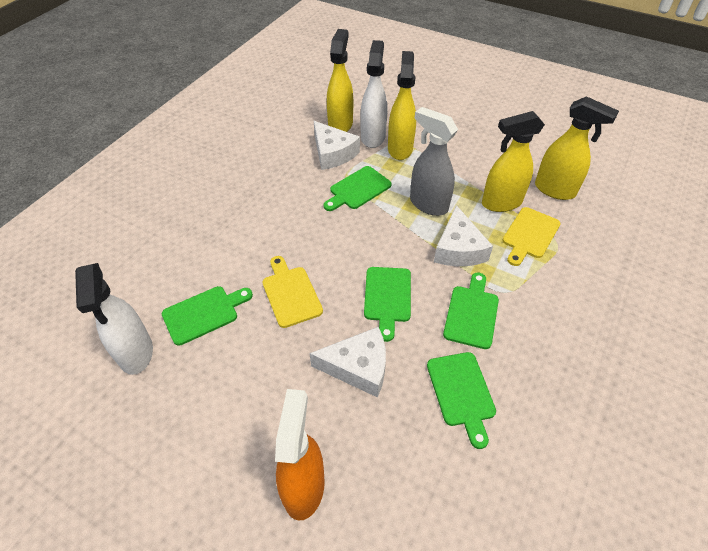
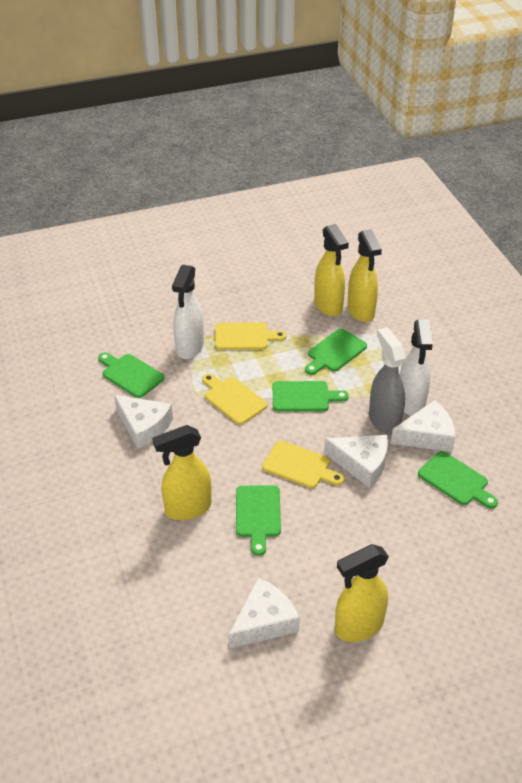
orange spray bottle: [275,389,325,521] = 1 -> none = 0
white cheese: [309,327,386,398] [314,121,360,170] [434,205,493,266] = 3 -> [114,395,173,449] [228,578,300,649] [324,435,388,488] [391,400,455,452] = 4
yellow cutting board: [263,256,323,328] [502,207,561,266] = 2 -> [202,374,267,425] [215,322,286,350] [262,441,344,488] = 3

